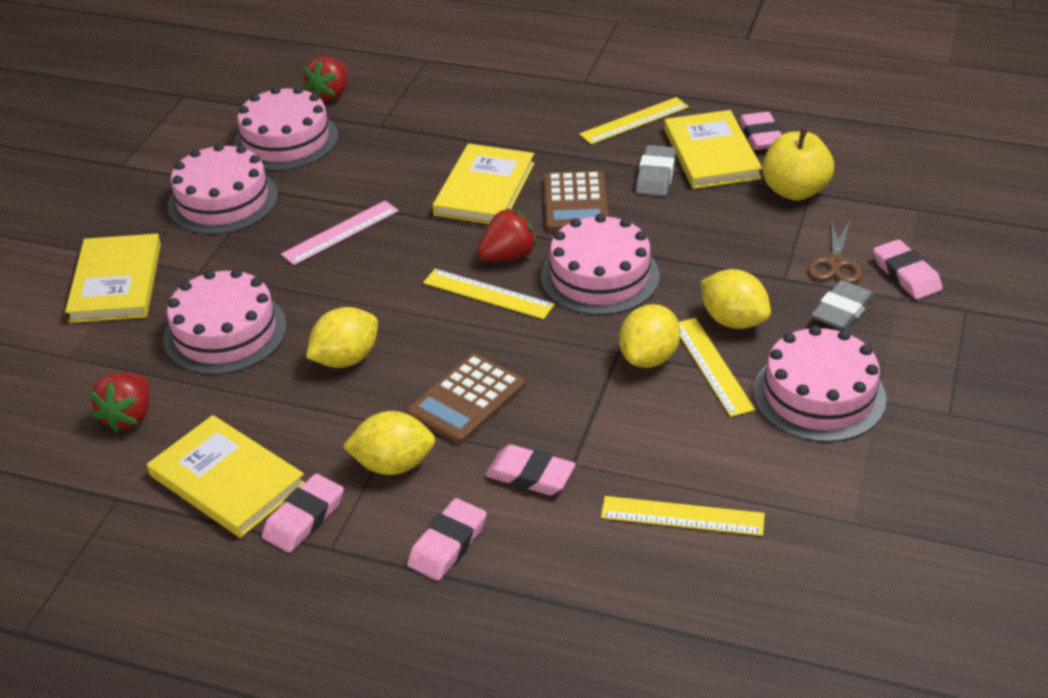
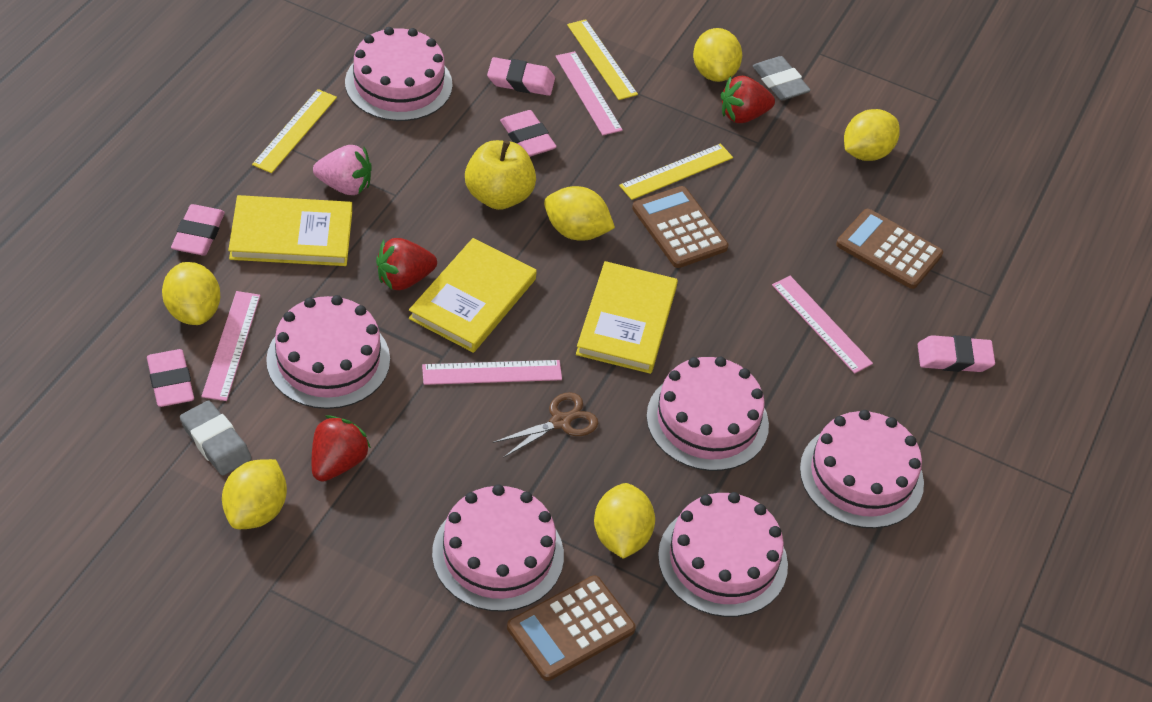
brown calculator: [407,353,525,444] [544,170,608,232] = 2 -> [507,575,636,681] [632,186,728,268] [836,209,943,289] = 3
pink cake: [163,269,287,375] [168,143,278,234] [234,86,338,170] [541,213,659,315] [753,326,887,442] = 5 -> [266,295,390,409] [345,27,453,121] [432,484,564,612] [646,356,769,471] [658,492,788,617] [800,410,924,528] = 6
pink ruler: [281,201,399,265] = 1 -> [202,291,260,401] [422,360,562,385] [556,51,623,135] [772,276,873,374] = 4
pink strawberry: none = 0 -> [313,145,372,195] = 1
yellow book: [65,234,161,323] [147,415,305,538] [432,144,534,224] [664,110,762,189] = 4 -> [228,195,352,266] [409,238,537,353] [576,261,678,374] = 3
yellow lemon: [306,307,378,368] [343,411,436,475] [619,304,680,368] [700,269,771,329] = 4 -> [162,262,220,325] [222,459,287,529] [544,186,615,241] [594,483,655,559] [693,28,742,82] [844,109,900,161] = 6
yellow ruler: [423,269,555,319] [579,97,689,144] [601,496,765,536] [679,318,755,417] = 4 -> [252,89,337,173] [567,19,638,100] [619,144,733,200] = 3

